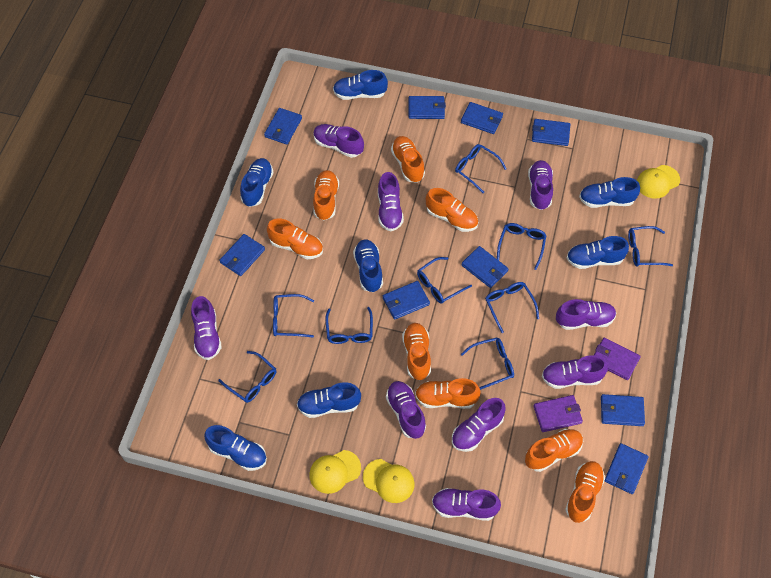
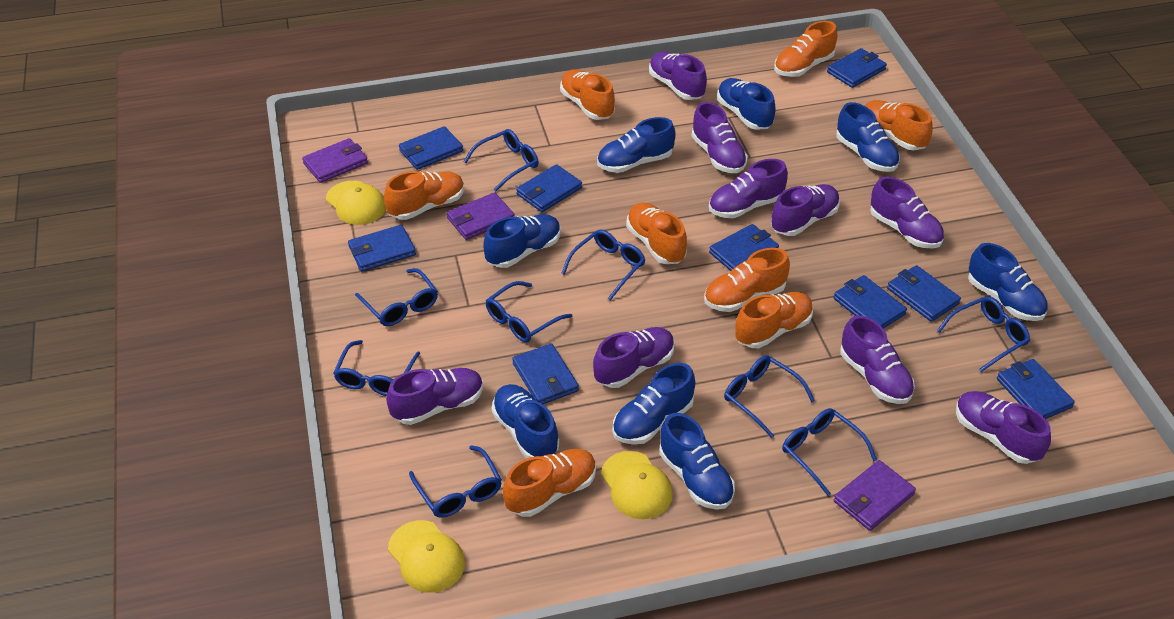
blue shoe: [204,425,267,471] [240,158,274,207] [297,382,361,418] [333,70,388,100] [353,239,383,292] [567,236,629,269] [579,177,640,208] = 7 -> [484,214,561,268] [492,384,559,459] [597,117,676,173] [612,363,695,445] [659,413,735,510] [717,78,776,130] [836,102,900,172] [968,243,1047,321] = 8
purple wallet: [534,395,583,432] [594,338,641,380] = 2 -> [302,138,368,183] [447,192,515,240] [834,460,916,531] = 3

